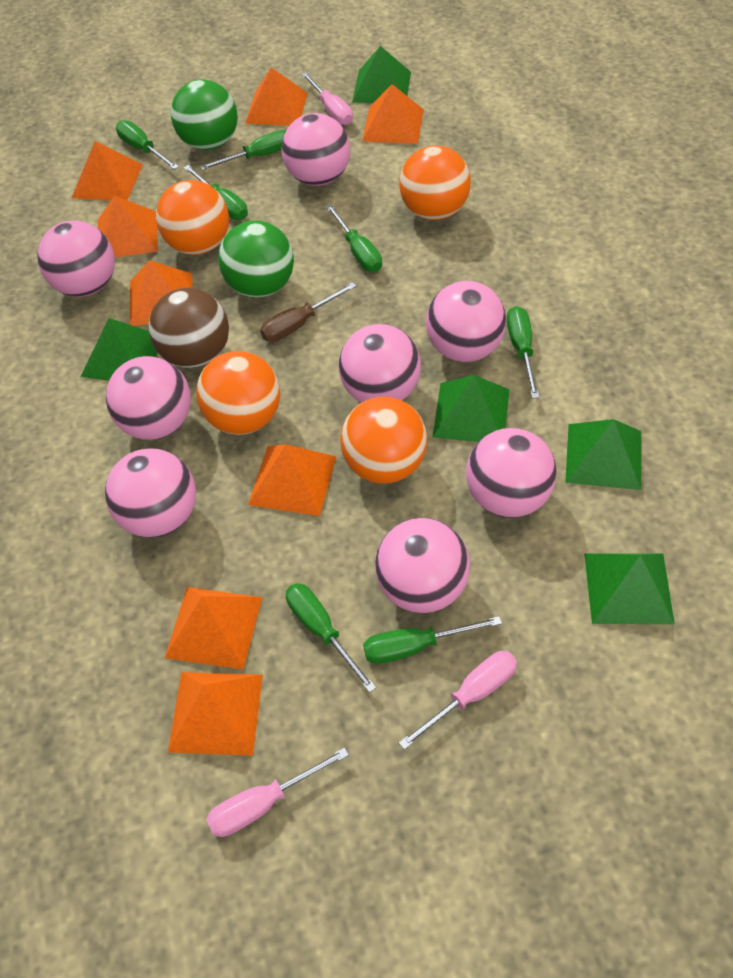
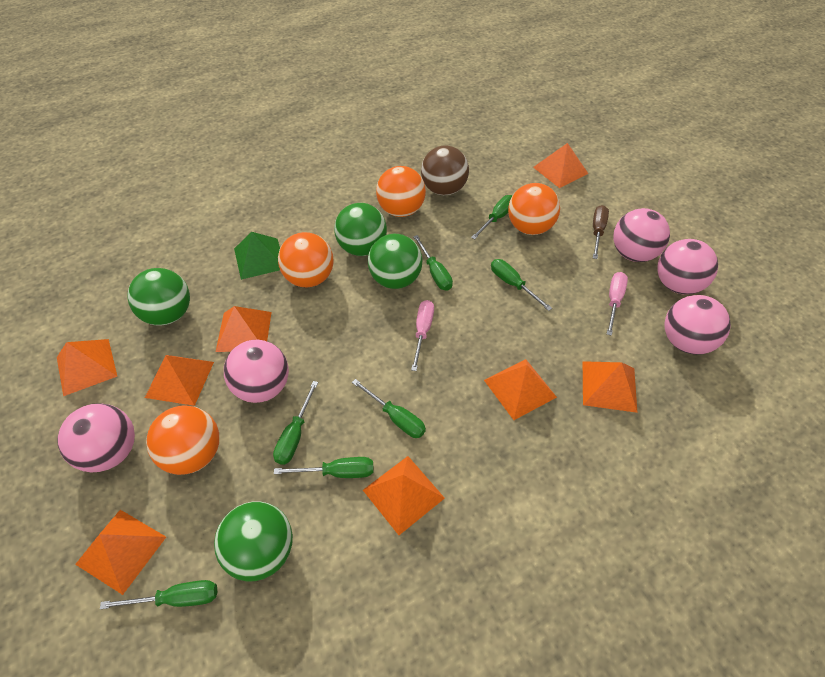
green ball: [171,80,238,150] [218,220,294,298] = 2 -> [127,268,190,325] [214,502,293,581] [334,203,387,256] [368,234,423,289] = 4
green pyramid: [80,318,158,381] [352,46,411,103] [432,375,509,442] [565,419,641,490] [584,553,675,624] = 5 -> [234,232,280,280] = 1
pink ball: [37,221,115,297] [105,448,196,538] [106,356,191,440] [281,113,350,186] [339,324,421,403] [375,518,470,613] [426,281,506,362] [466,428,557,518] = 8 -> [57,403,135,473] [224,340,289,403] [613,208,670,262] [657,239,718,295] [664,295,731,355] = 5
pink screwdriver: [206,747,349,837] [301,72,353,125] [399,651,517,750] = 3 -> [411,300,434,371] [607,272,628,336] = 2

